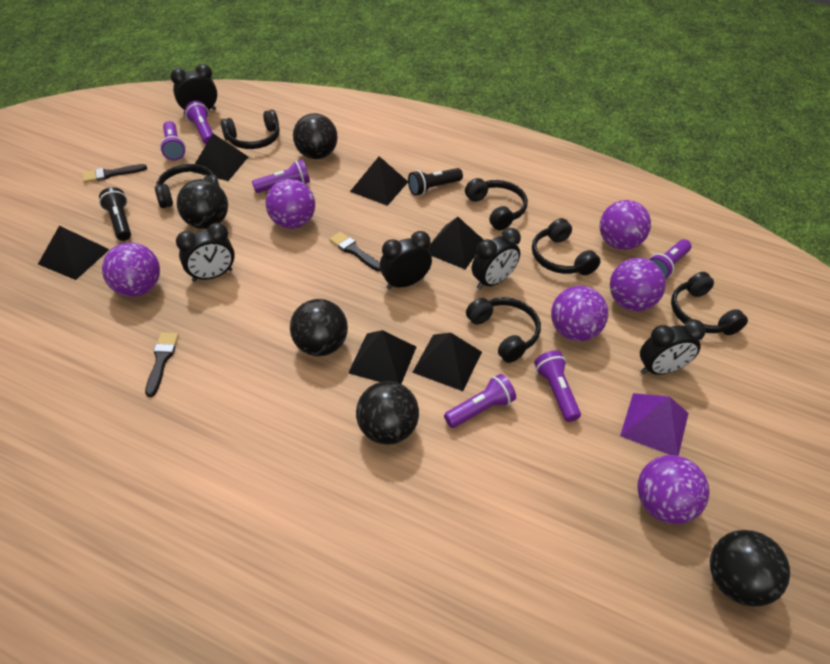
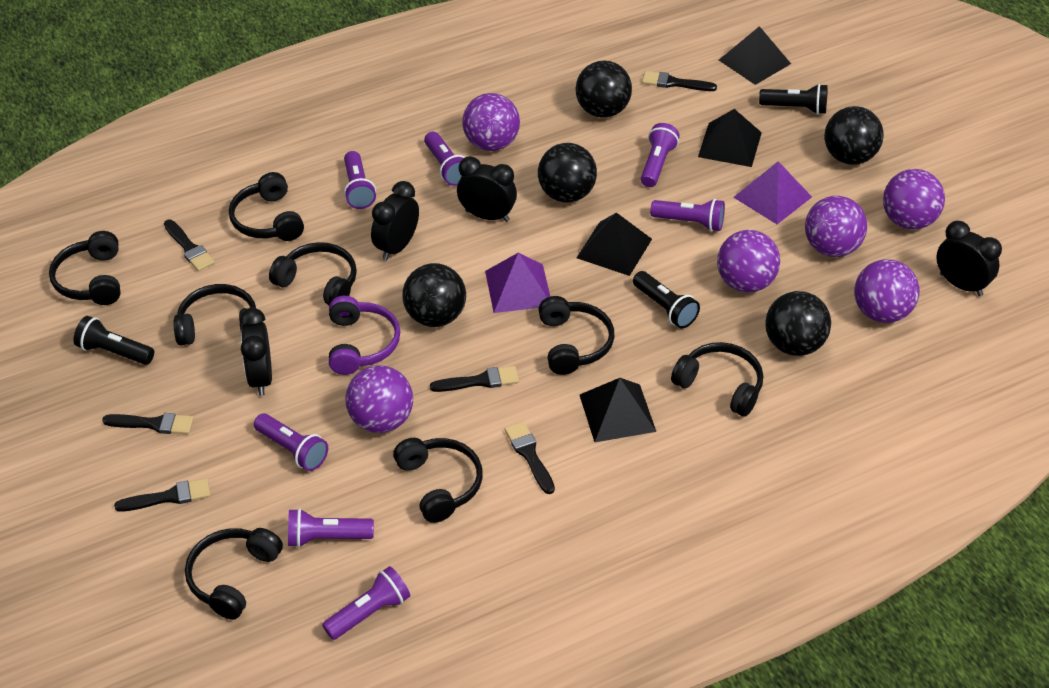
black brush: [82,164,147,183] [145,333,179,397] [329,232,380,271] = 3 -> [102,413,194,434] [114,478,210,512] [164,220,215,271] [430,366,519,392] [504,422,555,494] [642,71,717,91] = 6
black clock: [171,64,217,115] [176,223,235,282] [380,231,432,289] [472,228,521,290] [640,319,706,375] = 5 -> [240,308,272,396] [371,181,419,261] [457,156,517,222] [936,221,1002,296] = 4
black flashlight: [99,187,131,241] [408,168,463,196] = 2 -> [74,316,154,365] [633,271,700,328] [759,84,828,115] = 3
black headphones: [155,164,219,208] [221,110,280,149] [465,178,528,230] [466,297,541,363] [532,218,601,275] [671,272,748,335] = 6 -> [49,231,121,305] [174,284,256,345] [185,528,283,620] [229,172,304,241] [269,242,357,305] [393,438,483,523] [538,296,614,375] [671,342,763,417] = 8
black pyramid: [38,226,110,280] [194,134,248,181] [348,330,416,384] [350,156,408,206] [412,333,482,391] [427,217,484,269] = 6 -> [577,212,652,276] [580,378,656,442] [698,109,762,167] [719,26,791,85] = 4
purple flashlight: [160,121,186,160] [185,101,213,144] [252,160,310,193] [444,374,516,428] [534,350,581,422] [649,239,691,279] = 6 -> [254,413,328,471] [288,508,374,548] [322,566,410,640] [344,151,376,209] [424,132,465,186] [641,123,680,187] [650,199,725,232] = 7
purple headphones: none = 0 -> [329,296,400,375] = 1
purple pyramid: [620,393,689,456] = 1 -> [485,252,550,313] [733,161,812,224] = 2

